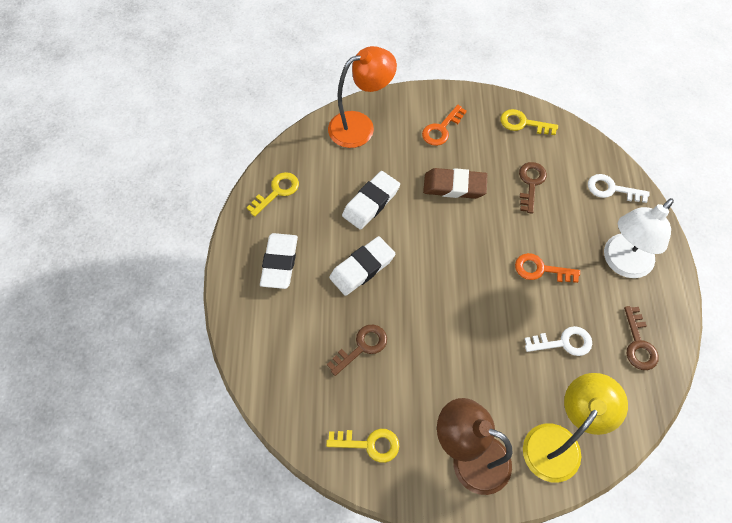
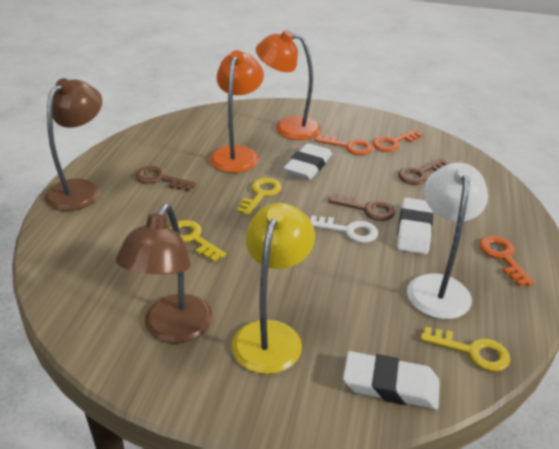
brown eraser: [423,168,487,199] = 1 -> none = 0
brown lamp: [437,398,512,495] = 1 -> [45,78,102,211] [115,204,213,344] = 2
orange key: [422,105,467,146] [515,253,580,283] = 2 -> [315,134,373,155] [372,129,423,152] [480,236,534,286] = 3
orange lamp: [328,46,397,148] = 1 -> [210,50,264,173] [256,30,321,140] = 2
white key: [525,326,592,356] [588,174,650,203] = 2 -> [310,215,378,243] = 1

